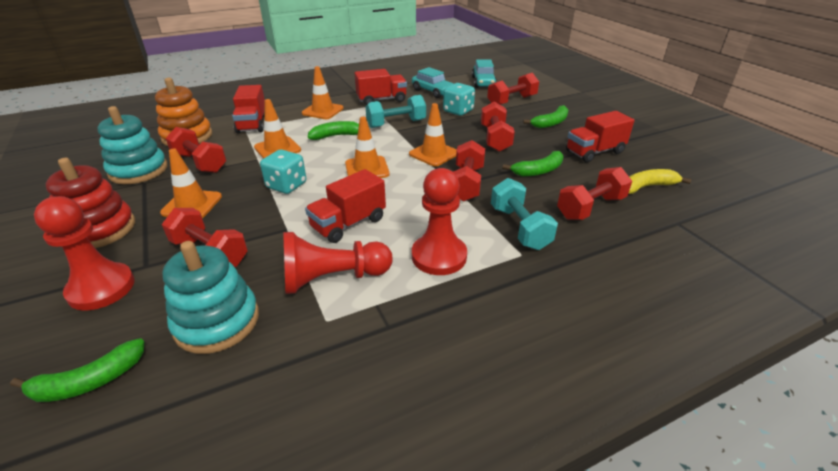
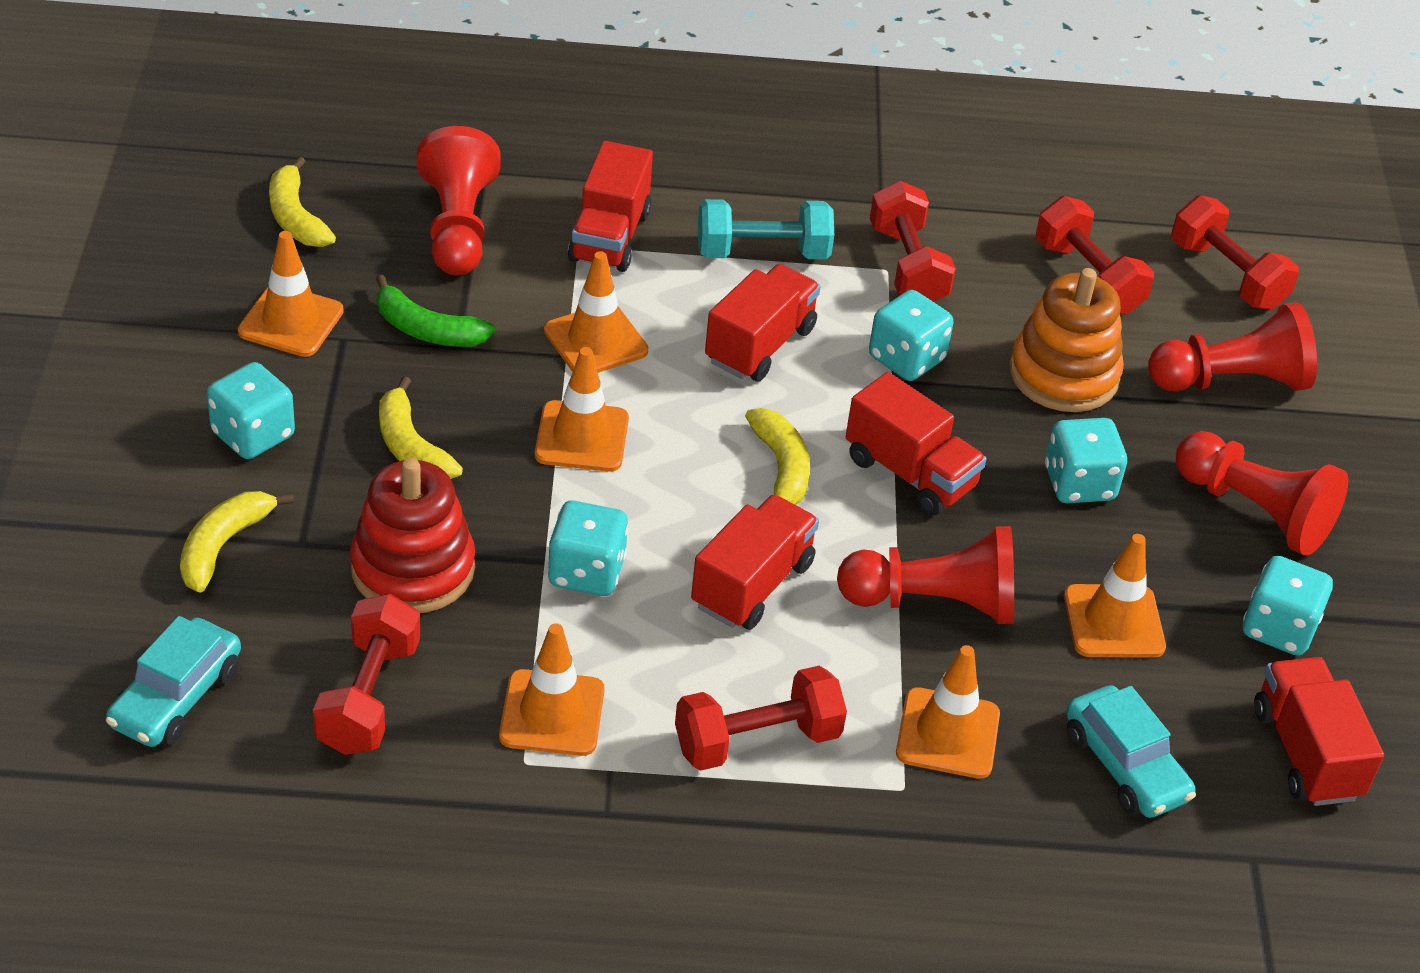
green banana: [10,338,144,402] [308,121,359,140] [503,151,563,176] [523,105,569,128] = 4 -> [376,275,495,347] = 1
orange traffic cone: [160,149,222,218] [254,99,301,159] [302,66,344,119] [345,117,389,178] [409,103,457,166] = 5 -> [238,231,344,357] [499,623,605,756] [535,347,629,472] [544,251,648,373] [896,645,1000,779] [1064,534,1166,658] = 6
red dumbbell: [162,208,248,267] [166,127,226,173] [453,140,485,202] [481,101,515,152] [487,73,539,105] [557,167,632,220] = 6 -> [313,594,420,755] [675,666,847,770] [870,181,956,302] [1035,196,1154,314] [1171,195,1299,310] = 5
red pawn: [34,196,135,311] [283,232,393,294] [412,168,467,275] = 3 -> [417,126,501,275] [837,526,1014,624] [1148,302,1317,392] [1176,431,1348,556] = 4
red truck: [232,85,265,134] [305,169,386,243] [355,69,407,105] [566,111,635,163] = 4 -> [568,141,653,272] [691,494,819,630] [705,264,821,381] [846,372,986,515] [1254,657,1384,806] = 5
turquoise dice: [260,149,306,194] [443,83,475,116] = 2 -> [207,362,295,459] [547,500,629,596] [869,290,953,381] [1045,418,1127,503] [1243,556,1333,656] = 5
turquoise dumbbell: [365,95,426,128] [491,178,558,250] = 2 -> [698,199,834,259] = 1
turquoise stacking toy: [97,106,168,184] [162,241,259,354] = 2 -> none = 0
yellow banana: [628,169,691,194] = 1 -> [180,491,294,593] [269,156,336,247] [379,376,463,479] [745,408,810,505] = 4

